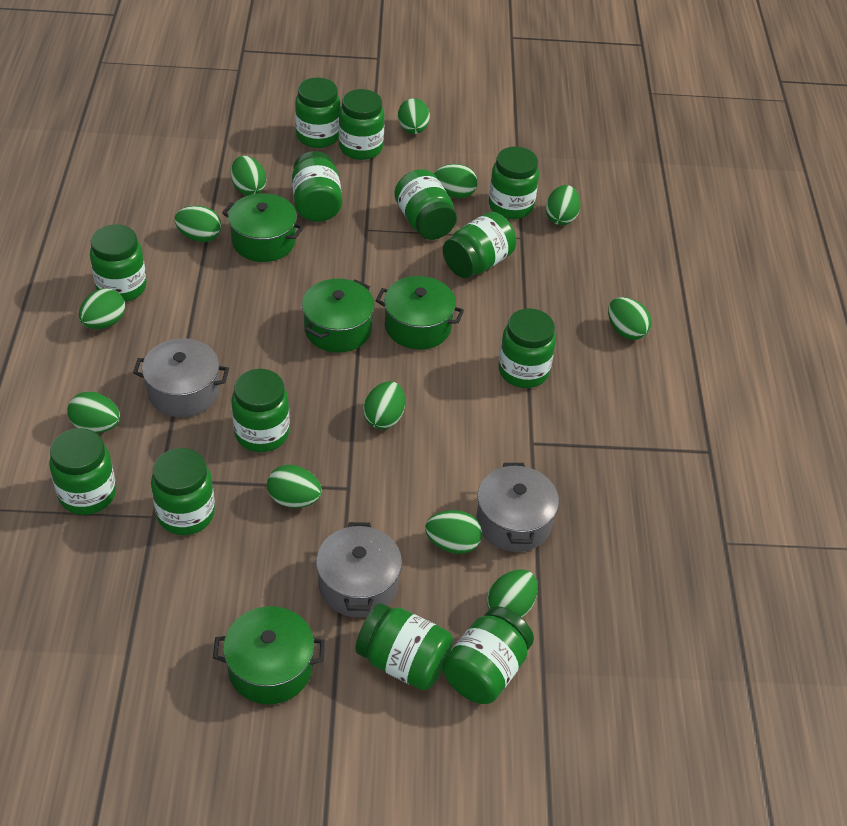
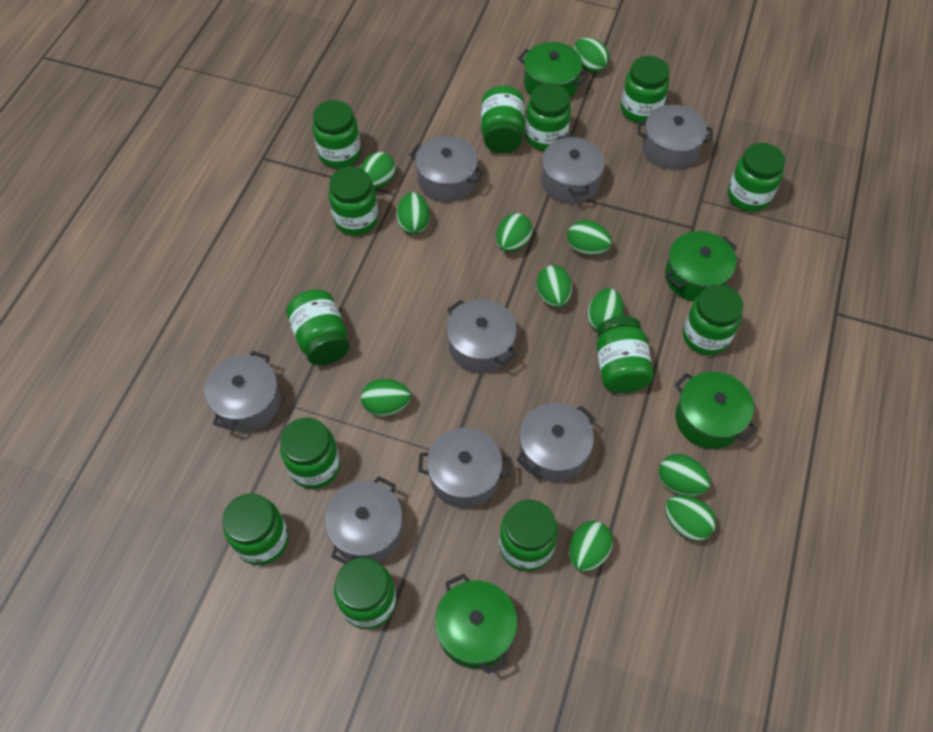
green egg: [67,392,120,433] [79,288,125,329] [174,206,222,242] [231,156,266,196] [267,465,322,508] [363,381,405,429] [398,98,430,134] [425,510,482,554] [434,164,478,198] [487,569,538,618] [546,185,580,225] [608,297,651,340] = 12 -> [361,152,396,189] [361,379,411,416] [396,192,430,234] [496,213,532,252] [536,265,572,308] [567,220,612,255] [569,521,613,572] [574,38,609,73] [587,288,624,331] [659,454,711,496] [665,495,716,541] = 11
grey pot: [133,338,229,417] [316,522,402,618] [476,463,559,552] = 3 -> [204,351,281,432] [324,476,403,564] [409,136,484,202] [418,428,511,508] [447,299,517,373] [516,403,595,482] [541,135,605,204] [638,105,713,170] = 8

